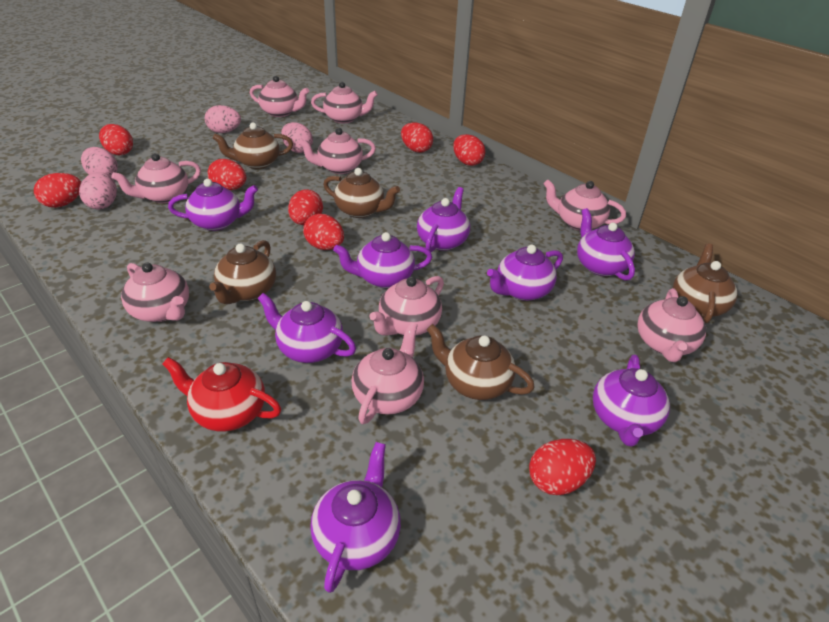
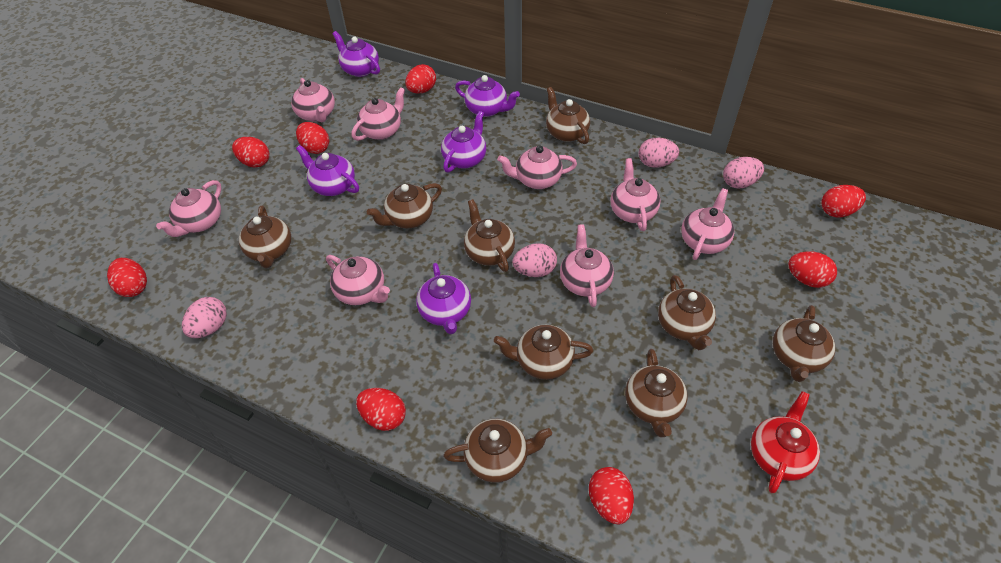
brown teapot: [209,240,276,304] [213,123,293,169] [323,168,400,218] [427,324,535,400] [673,244,737,323] = 5 -> [239,205,291,268] [367,183,442,229] [443,419,552,483] [464,199,515,272] [494,325,593,380] [546,87,590,144] [625,349,688,437] [658,275,716,350] [773,305,835,382] = 9
pink teapot: [111,153,201,203] [121,263,189,322] [250,76,309,117] [299,128,376,174] [311,82,378,123] [352,322,424,424] [369,276,444,336] [543,180,626,231] [637,288,706,362] = 9 -> [156,180,222,237] [291,78,335,122] [326,255,390,305] [351,87,405,141] [497,146,577,189] [560,224,614,307] [610,158,660,231] [681,188,734,260] = 8
purple teapot: [168,179,258,231] [258,293,356,363] [310,442,401,593] [333,232,432,288] [417,187,470,252] [487,245,563,301] [577,208,635,281] [593,355,670,447] = 8 -> [296,145,359,196] [332,31,380,77] [416,263,471,334] [441,111,486,172] [455,75,520,117] = 5

